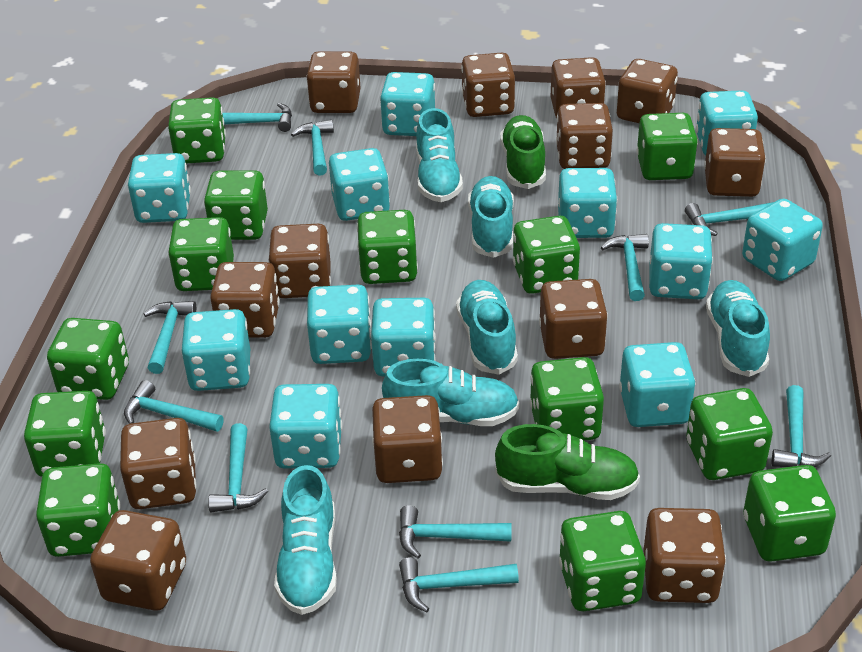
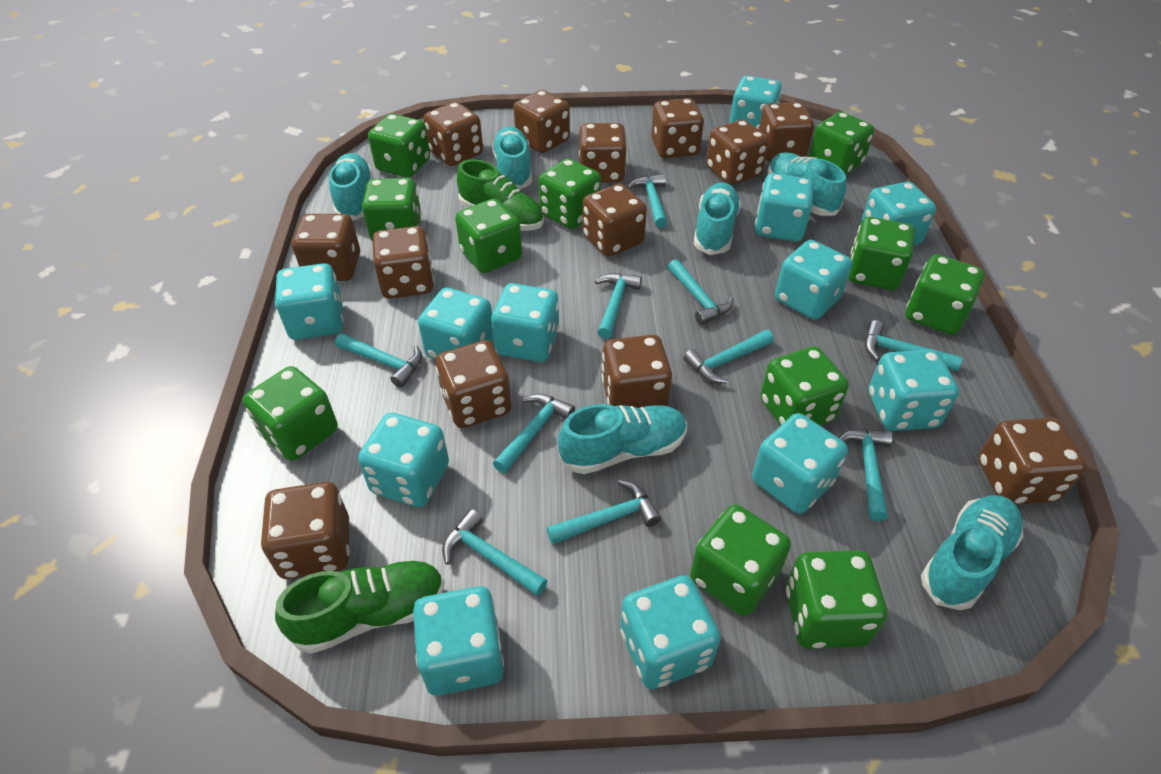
green dice: [24,391,106,477] [36,463,120,557] [47,318,129,400] [168,97,226,164] [168,217,234,291] [204,170,268,240] [357,210,418,284] [513,216,580,294] [530,357,604,441] [559,511,646,611] [637,113,698,180] [686,388,773,480] [743,465,836,562] = 13 -> [243,366,338,461] [362,178,422,242] [368,114,430,178] [455,199,522,273] [538,158,601,229] [690,504,791,616] [760,346,849,426] [786,550,887,649] [809,112,874,175] [848,217,915,290] [906,255,985,335] = 11

